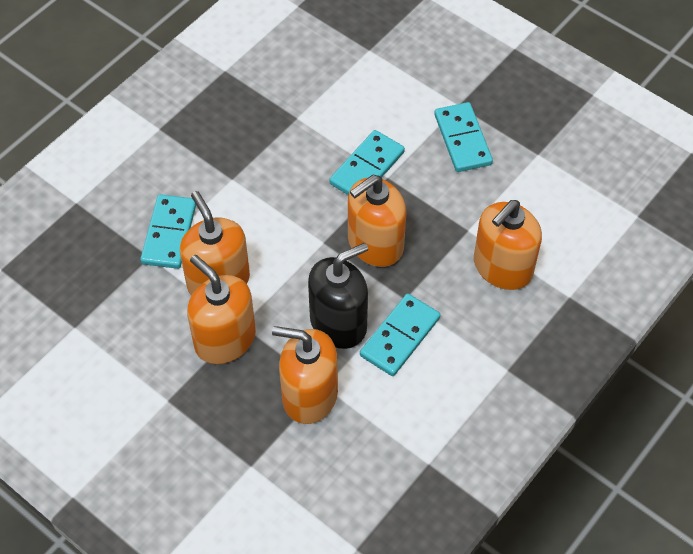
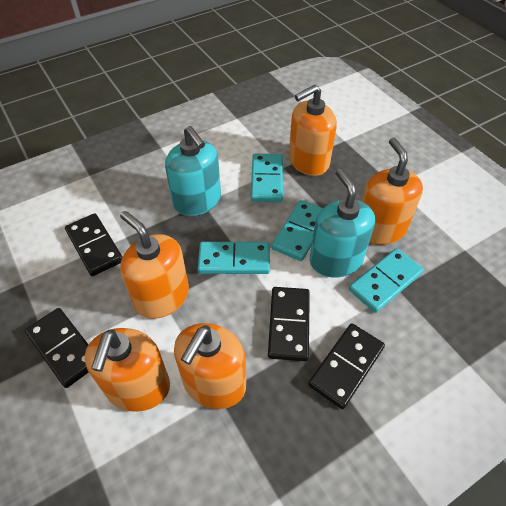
black domino: none = 0 -> [25,308,89,388] [65,213,123,276] [268,287,310,361] [308,323,385,409] = 4
black soap dispenser: [308,243,368,349] = 1 -> none = 0
turquoise soap dispenser: none = 0 -> [165,126,221,216] [310,169,375,278] = 2

